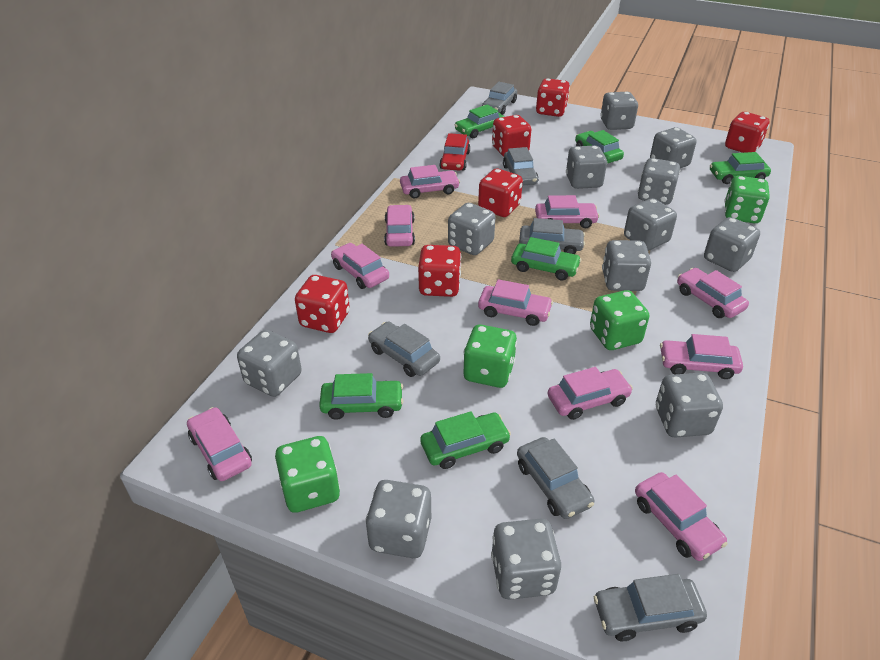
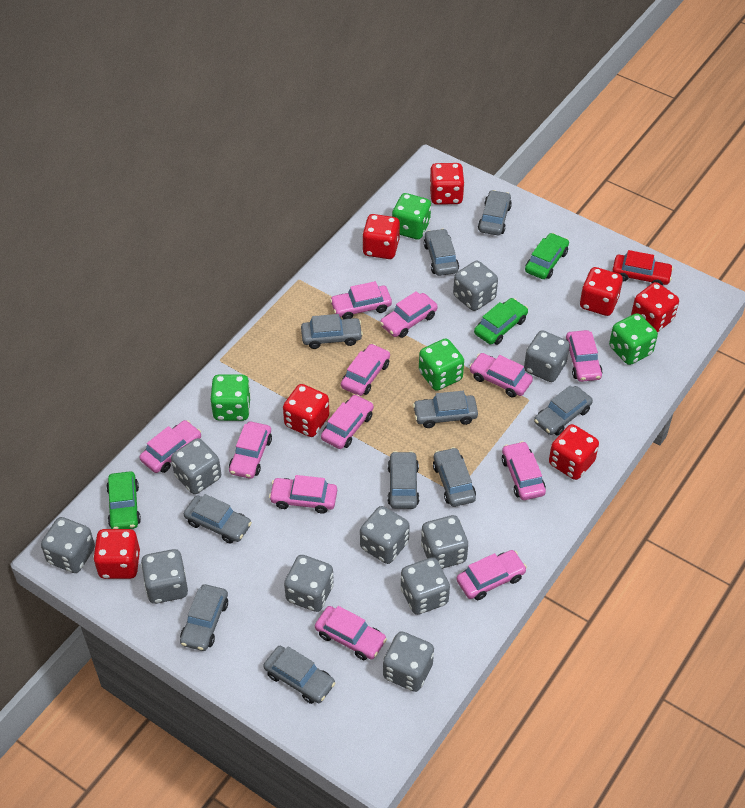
green car: [319,373,403,420] [420,411,511,469] [455,105,505,138] [511,237,582,280] [575,130,624,163] [710,152,771,184] = 6 -> [106,471,141,529] [474,298,528,345] [525,233,569,279] = 3
grey car: [368,322,440,377] [482,82,517,115] [503,147,539,186] [517,437,594,519] [519,218,585,254] [594,574,707,641] = 6 -> [180,584,228,651] [184,494,252,544] [263,646,336,704] [301,314,363,349] [388,451,419,509] [413,391,478,428] [424,229,459,276] [433,447,476,507] [478,190,512,235] [534,385,593,436] = 10
grey dice: [237,330,302,397] [365,480,431,558] [448,203,495,255] [491,519,561,600] [566,145,607,189] [600,92,638,130] [602,240,651,291] [624,198,677,250] [638,158,680,205] [650,127,697,168] [656,373,723,438] [704,217,760,272] = 12 -> [41,517,95,573] [141,549,188,604] [171,438,221,494] [284,555,334,612] [360,506,410,564] [383,631,434,692] [401,557,450,615] [421,515,468,569] [453,261,498,311] [524,330,570,382] = 10
pink car: [187,407,252,481] [331,243,389,289] [384,205,415,247] [400,165,460,198] [478,279,553,326] [535,195,600,228] [548,367,633,420] [635,472,727,561] [660,334,743,379] [677,268,749,318] = 10 -> [139,420,201,473] [229,422,272,479] [269,475,337,514] [315,606,387,660] [321,394,374,449] [330,281,392,319] [341,344,390,396] [380,291,438,338] [457,550,527,600] [469,353,533,397] [502,441,546,500] [566,330,603,382] = 12
red dice: [295,275,350,333] [418,245,461,297] [478,168,523,217] [492,115,531,157] [536,78,570,117] [725,112,769,153] = 6 -> [93,529,140,579] [283,384,329,437] [362,214,400,259] [430,163,465,205] [549,424,599,480] [580,267,623,316] [631,282,679,333] = 7

